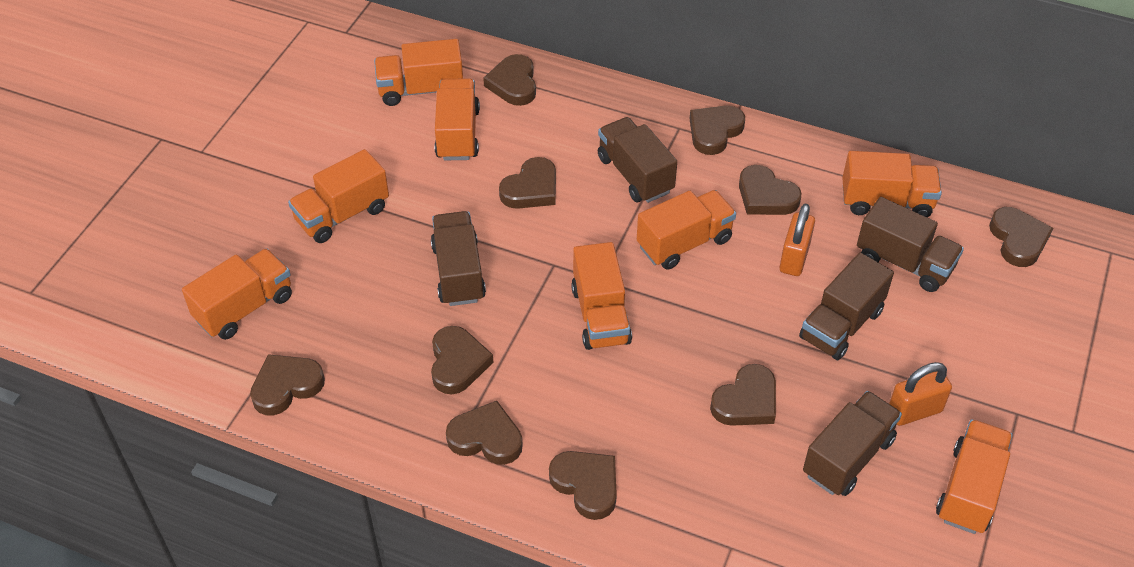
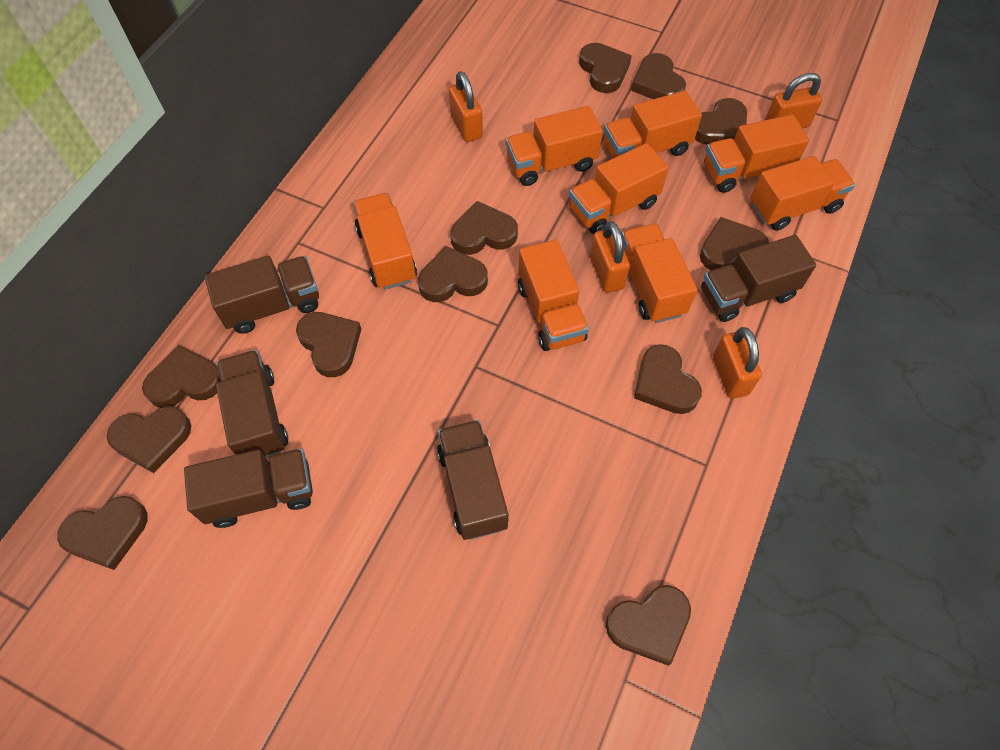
brown heart: [250,354,325,415] [431,326,493,394] [446,401,523,465] [483,54,536,106] [499,157,556,209] [549,451,617,520] [689,105,745,155] [710,364,776,426] [739,165,801,215] [989,207,1053,267] = 10 -> [57,496,148,570] [107,406,191,473] [142,345,220,408] [296,312,361,377] [418,246,488,302] [450,201,518,255] [579,43,632,93] [606,585,691,666] [631,53,686,99] [634,344,702,414] [695,98,747,144] [700,217,769,270] = 12
orange padlock: [780,204,815,276] [889,362,952,426] = 2 -> [449,71,483,142] [590,221,630,293] [713,327,762,399] [765,73,822,128] = 4

